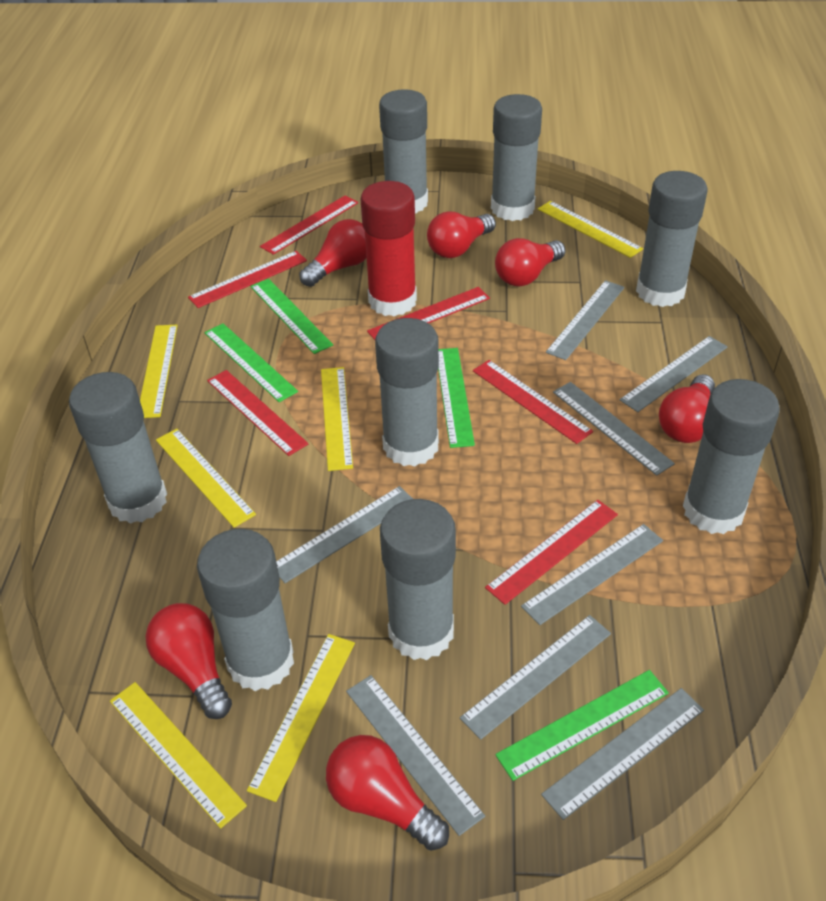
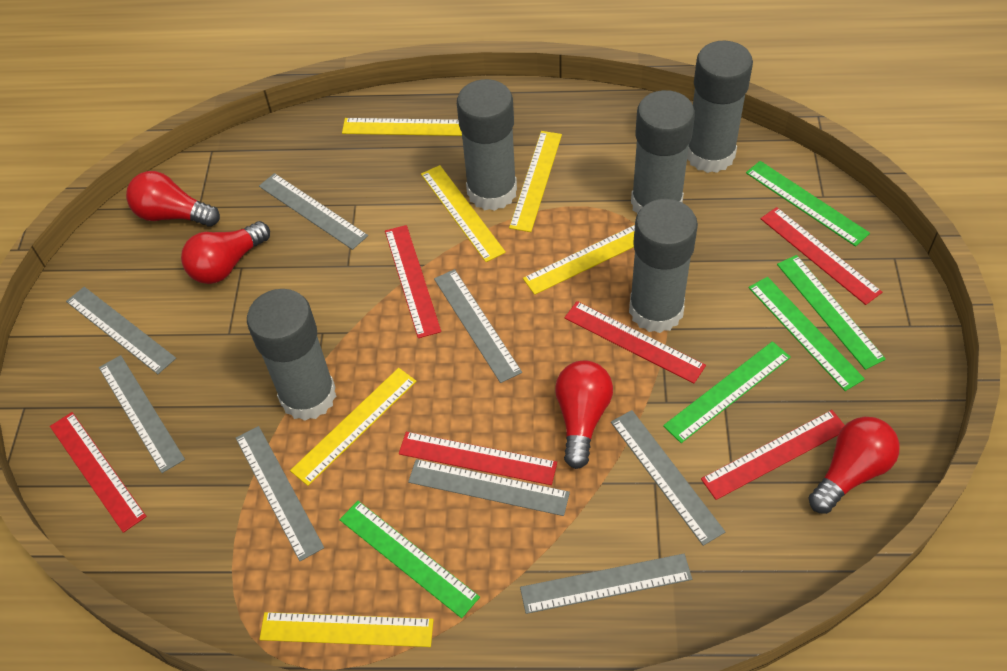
green ruler: [205,323,298,402] [251,279,333,354] [438,348,475,448] [495,670,669,781] = 4 -> [339,501,480,618] [663,341,791,443] [746,161,870,246] [749,277,865,391] [777,255,886,370] = 5
grey glue stick: [69,372,167,524] [197,529,294,691] [375,318,439,467] [379,90,428,214] [380,499,456,660] [491,94,542,221] [636,171,707,307] [683,379,780,534] = 8 -> [247,289,336,421] [457,79,517,211] [629,199,698,333] [631,90,695,214] [687,40,753,173] = 5
red glue stick: [360,181,417,316] = 1 -> none = 0
red light bulb: [146,603,232,719] [299,219,367,287] [326,735,449,851] [427,211,496,258] [495,238,566,286] [659,374,715,443] = 6 -> [126,171,220,227] [181,221,270,284] [555,360,613,469] [808,417,899,514] = 4

